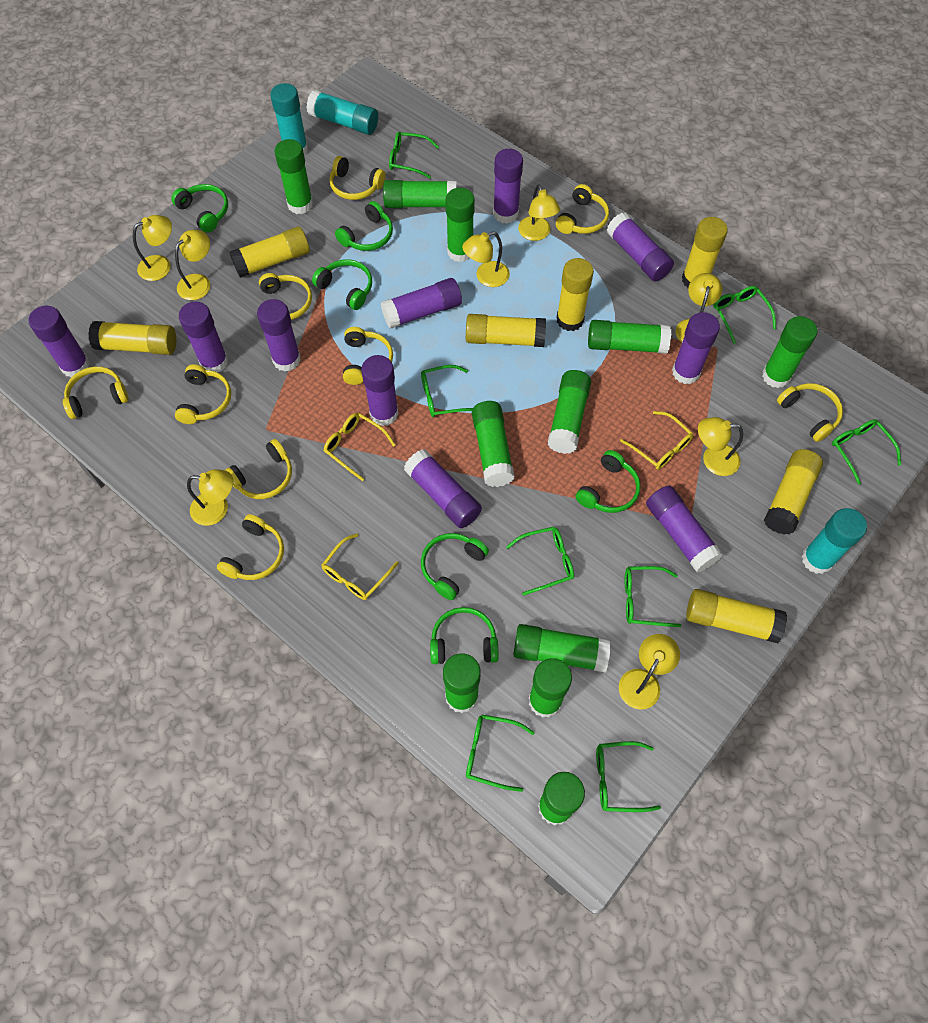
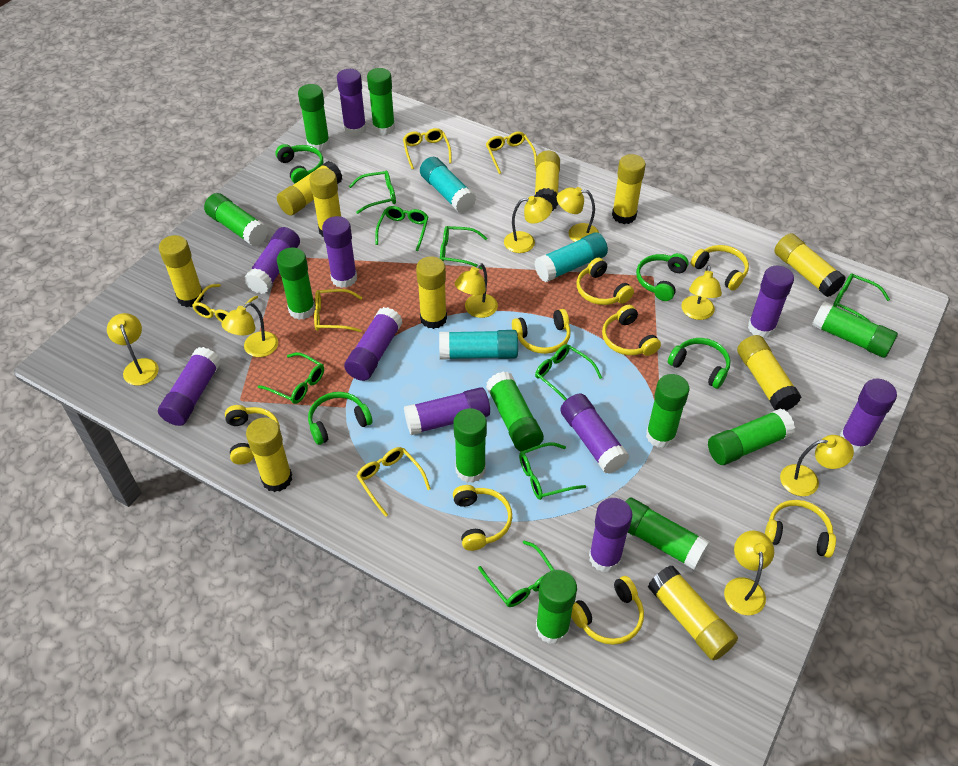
green headphones: [171,184,228,233] [312,259,372,310] [335,201,393,251] [421,533,489,600] [430,607,498,664] [576,450,641,513] = 6 -> [275,144,323,183] [308,392,373,445] [636,253,689,301] [668,338,730,389] = 4
yellow glasses: [322,534,399,600] [323,413,395,481] [620,411,693,470] = 3 -> [192,284,258,322] [314,289,362,332] [356,447,431,517] [403,128,452,169] [486,131,537,174] = 5
yellow glue stick: [88,321,176,355] [230,227,310,278] [466,314,546,347] [557,258,594,331] [682,217,728,289] [686,589,787,643] [764,449,823,535] = 7 -> [159,235,204,307] [246,418,292,492] [277,161,342,215] [309,168,341,237] [416,256,447,329] [534,150,560,211] [612,154,646,224] [648,566,738,660] [737,335,801,411] [774,233,846,297] = 10
yellow headphones: [63,367,129,419] [175,365,231,424] [217,514,284,580] [225,439,292,499] [259,273,312,320] [329,156,385,200] [343,327,393,385] [556,184,609,234] [777,383,843,442] = 9 -> [225,405,280,465] [453,485,512,551] [512,309,571,354] [571,576,644,645] [577,257,634,305] [602,305,661,356] [691,245,749,291] [765,500,836,558] = 8

